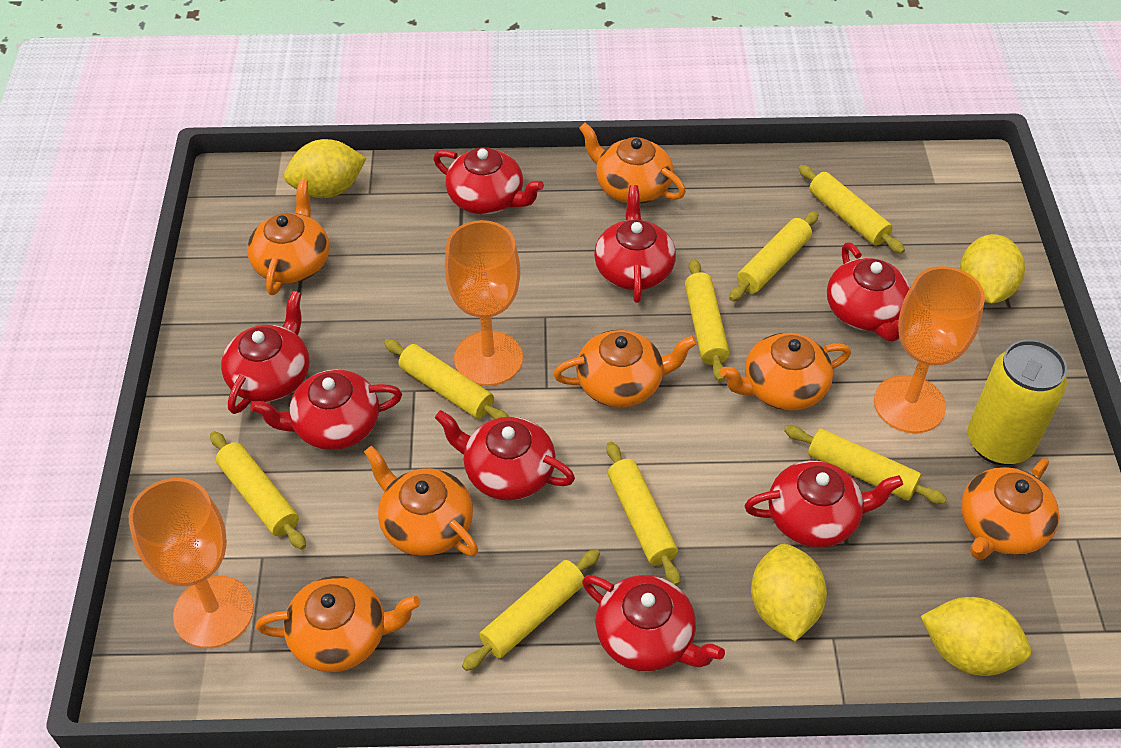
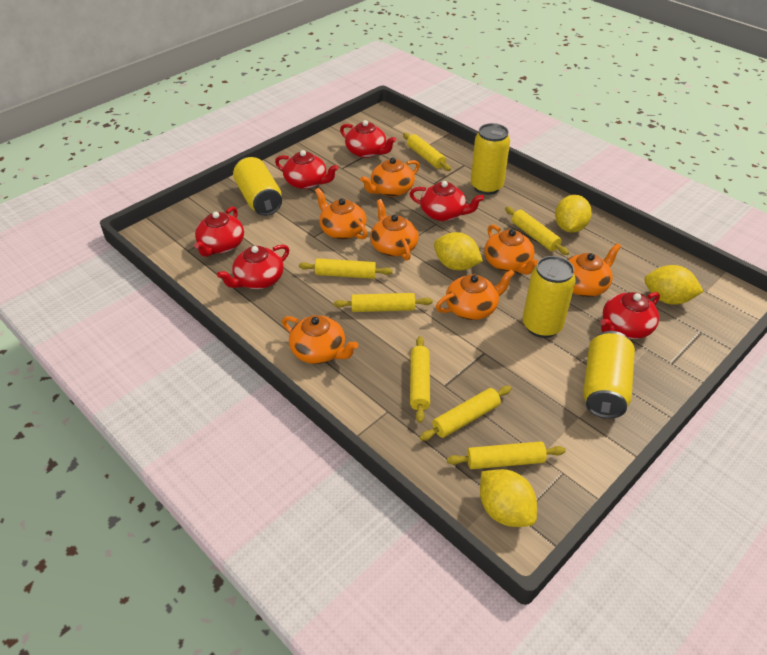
orange goblet: [129,478,254,648] [444,220,523,386] [874,266,985,433] = 3 -> none = 0
red teapot: [221,291,310,414] [250,370,402,450] [433,147,544,214] [435,410,575,501] [582,575,725,672] [594,185,676,303] [744,461,903,548] [827,242,910,342] = 8 -> [194,207,244,257] [217,244,289,289] [275,150,339,189] [340,120,396,158] [410,181,484,221] [600,292,660,339] = 6
yellow can: [968,340,1067,465] = 1 -> [233,157,282,216] [471,123,510,195] [523,256,576,338] [583,331,635,419] = 4
yellow rolling pin: [210,431,306,550] [384,339,509,419] [462,549,600,671] [606,442,680,586] [685,259,729,382] [729,211,819,301] [784,426,947,504] [798,165,905,254] = 8 -> [299,258,393,279] [334,293,433,312] [403,133,451,171] [410,336,430,423] [420,386,512,441] [447,441,566,469] [505,207,569,255] = 7

